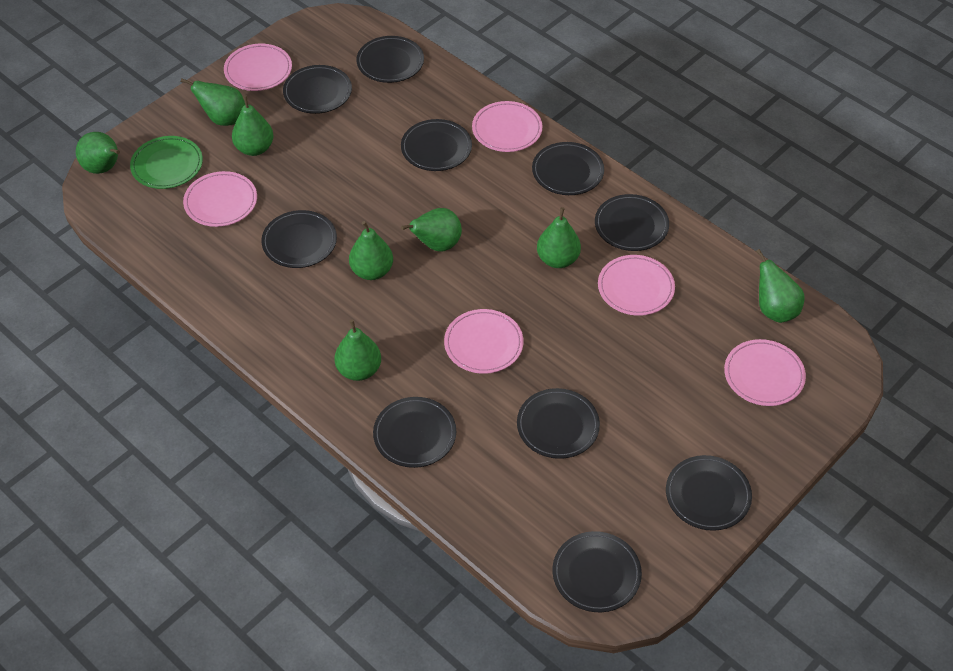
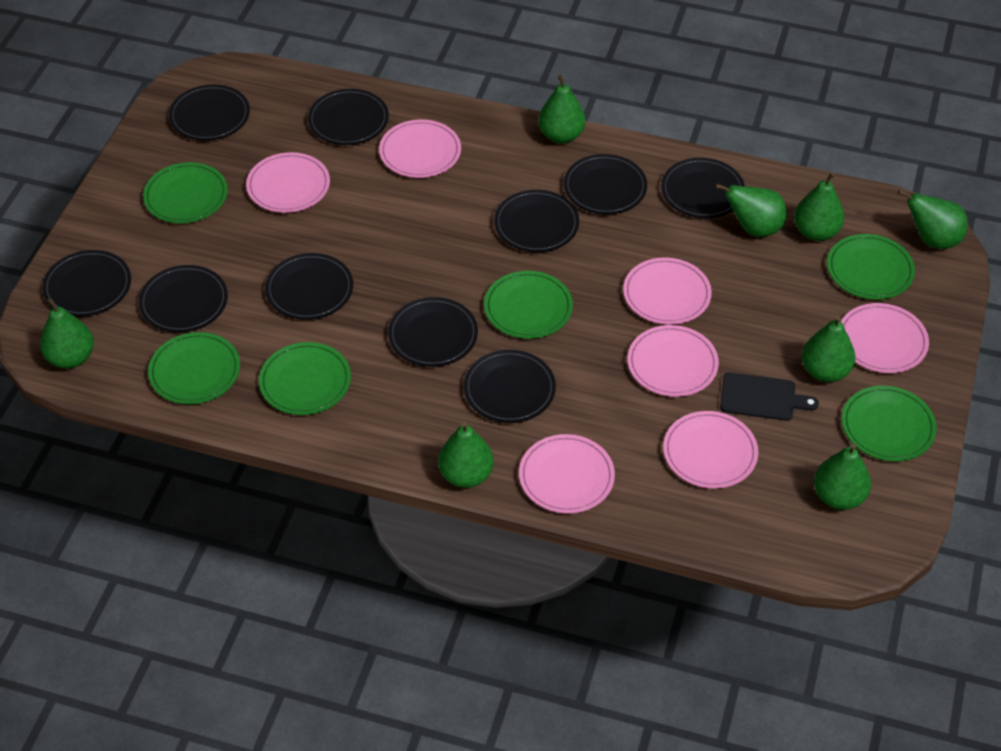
black cutting board: none = 0 -> [720,372,819,421] = 1
green plate: [130,136,203,189] = 1 -> [143,162,228,223] [148,332,240,404] [259,342,351,415] [484,271,573,339] [827,234,915,300] [842,386,937,461] = 6
pink plate: [183,171,257,227] [224,44,292,91] [444,309,524,374] [472,101,542,152] [598,255,675,316] [724,339,806,406] = 6 -> [246,152,330,213] [379,119,461,178] [519,434,615,514] [623,257,712,325] [627,325,719,397] [663,411,758,489] [841,303,929,373] = 7

